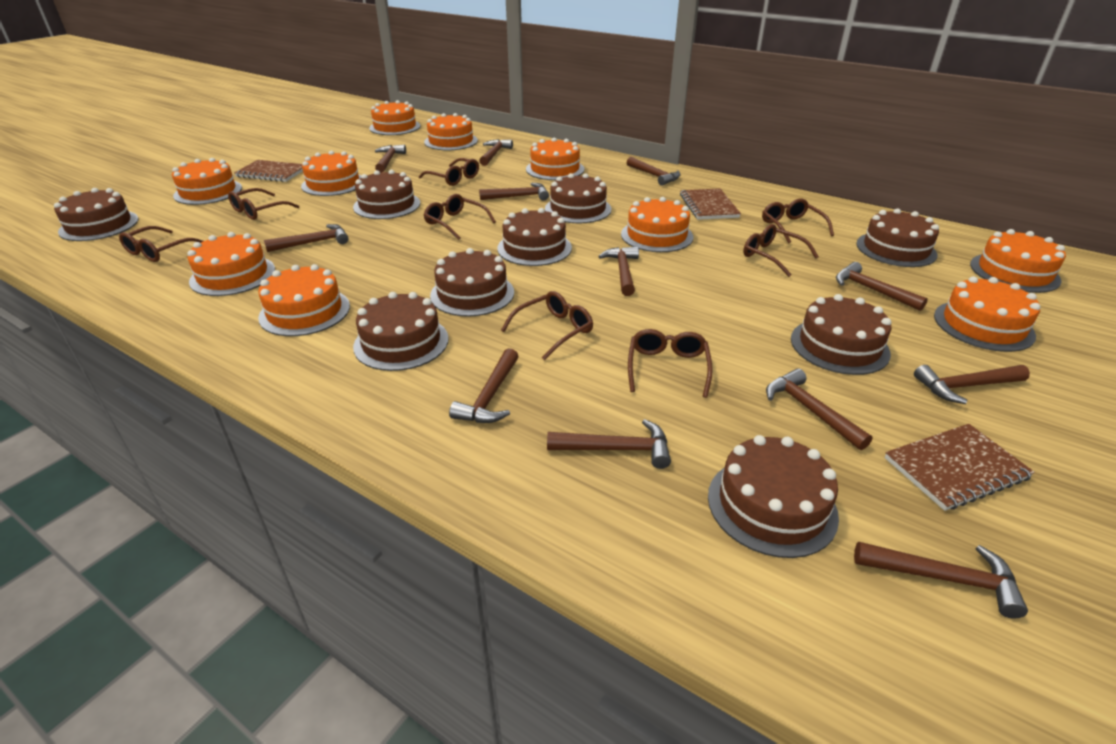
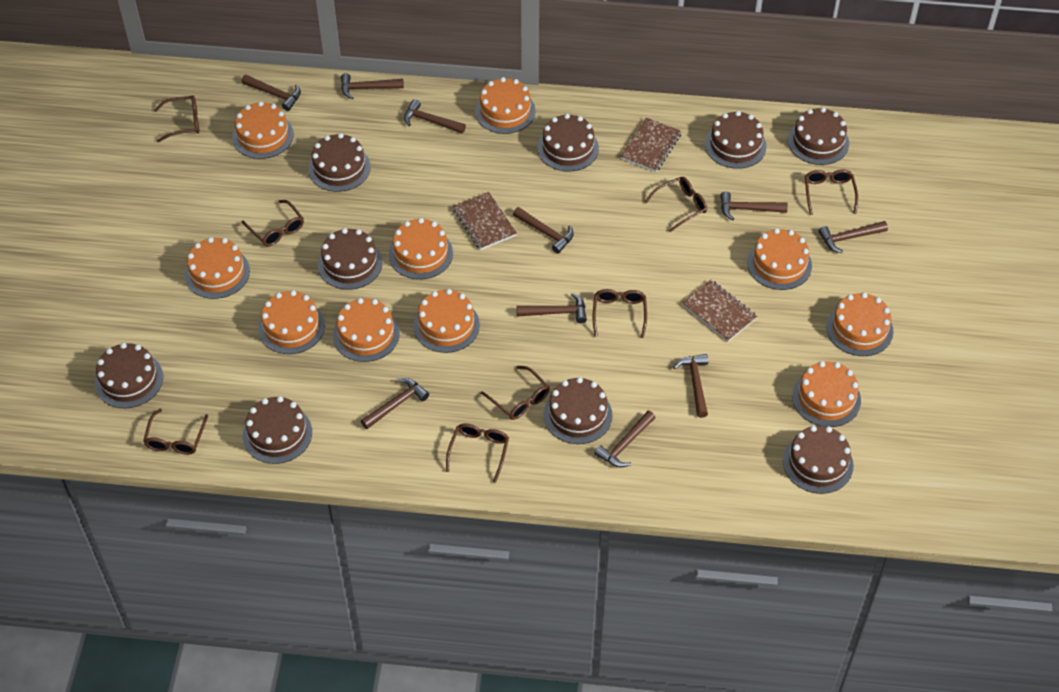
brown hammer: [264,224,349,252] [375,145,406,173] [449,348,519,423] [479,139,513,166] [479,183,549,200] [547,419,671,469] [598,246,639,296] [627,157,681,186] [766,368,873,450] [836,262,928,311] [854,541,1028,618] [914,365,1030,404] = 12 -> [242,75,301,111] [341,73,404,99] [361,378,429,429] [404,99,466,134] [513,207,574,254] [517,293,587,324] [594,411,656,467] [673,354,708,418] [721,191,788,220] [819,221,888,253] = 10

